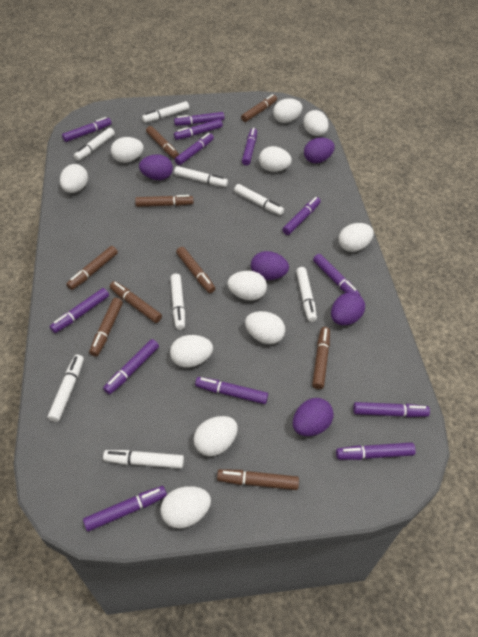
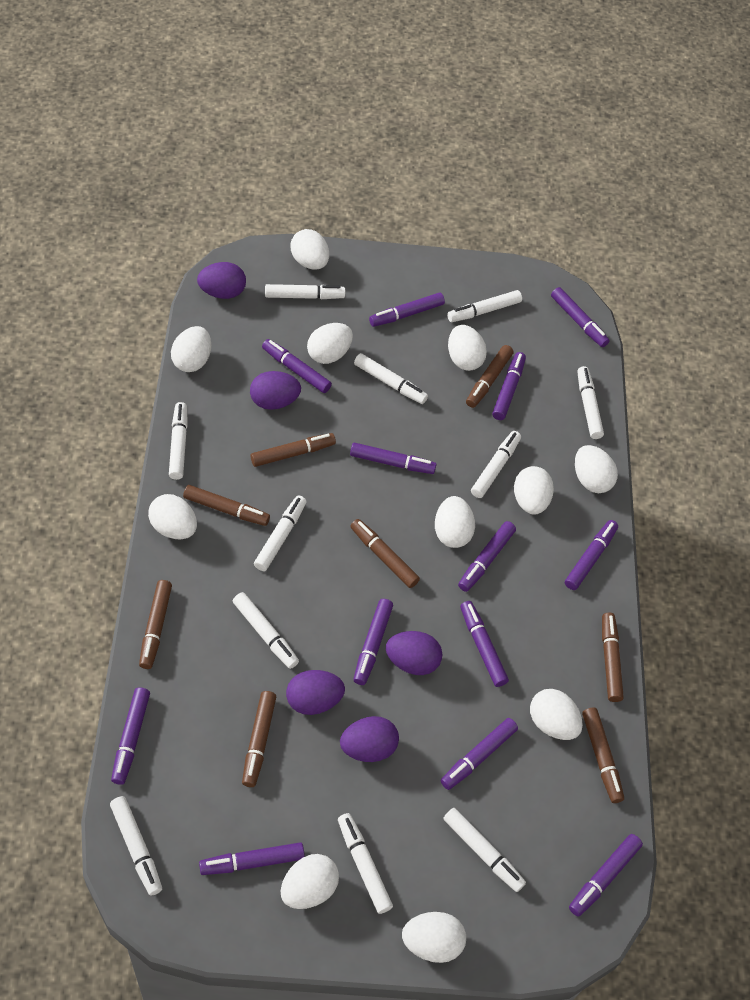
brown marker: [66,246,118,290] [89,298,123,356] [110,281,162,323] [135,195,194,207] [146,126,179,159] [176,247,215,293] [217,469,299,490] [241,94,277,122] [312,327,330,389] = 9 -> [139,580,172,669] [183,485,270,526] [242,691,276,787] [251,433,336,467] [351,519,420,588] [466,345,513,408] [582,707,624,803] [602,613,624,702] = 8
white marker: [48,354,84,422] [74,128,115,161] [103,450,184,469] [142,101,189,123] [170,274,185,330] [174,166,228,187] [234,184,284,215] [296,267,317,322] = 8 -> [110,796,162,896] [169,402,188,480] [233,592,299,669] [254,495,307,571] [265,284,345,299] [338,813,393,914] [354,353,428,404] [443,808,526,892] [447,290,522,322] [471,431,521,498] [577,366,604,439] = 11

